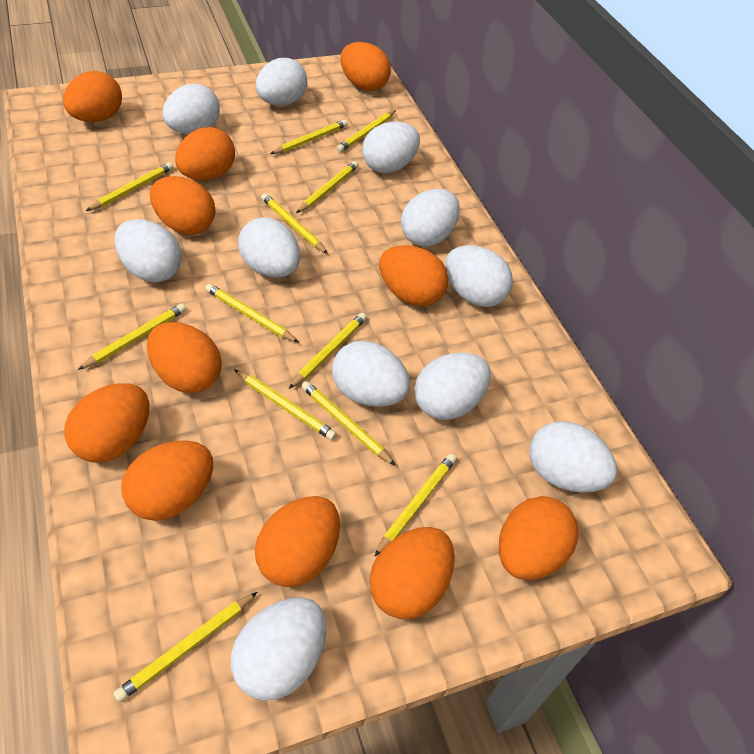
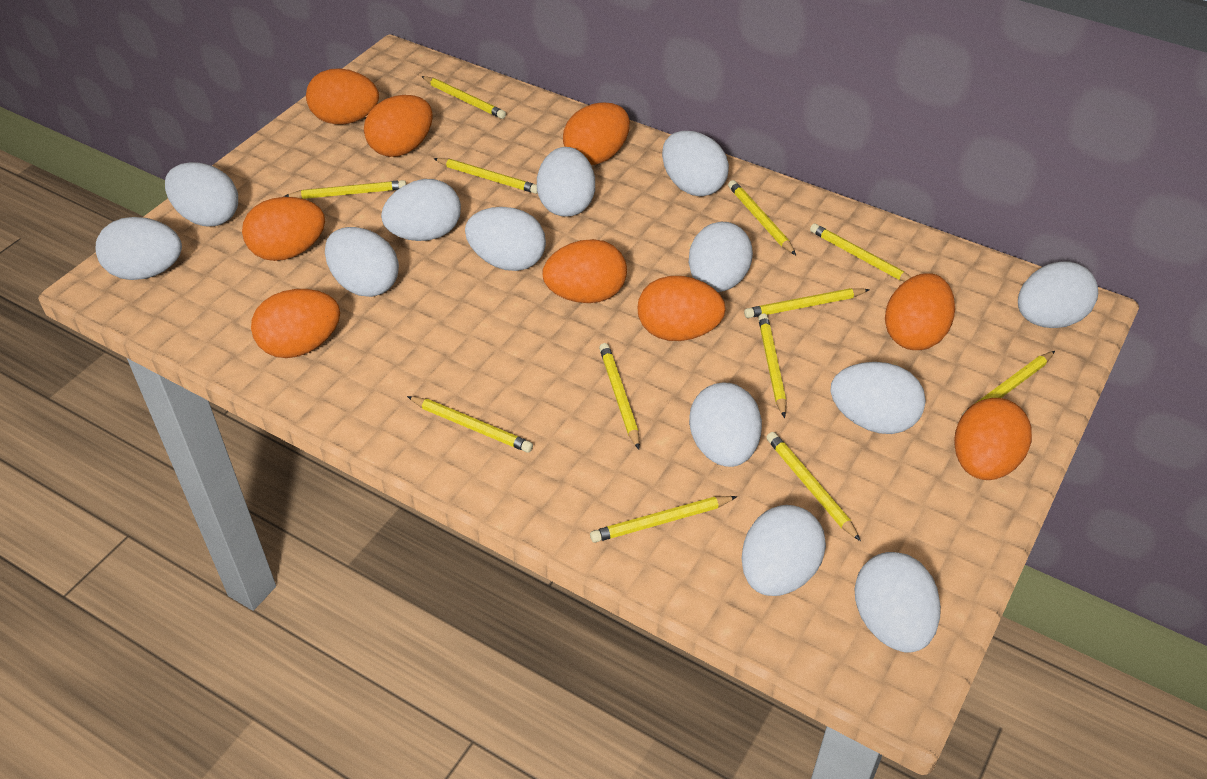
orange egg: [63,71,122,122] [64,383,149,462] [121,440,213,521] [147,322,222,393] [150,176,215,235] [175,127,235,180] [255,496,340,587] [340,42,391,91] [370,527,455,619] [379,245,449,306] [499,496,578,580] = 11 -> [242,197,325,261] [251,289,340,358] [306,68,379,125] [364,95,433,157] [543,239,627,303] [563,102,630,165] [638,276,726,341] [885,273,955,350] [954,398,1032,480] = 9
white egg: [114,219,182,282] [162,84,220,134] [231,597,326,700] [238,217,300,277] [256,58,307,106] [332,341,410,407] [362,122,420,173] [401,189,460,247] [414,352,491,420] [445,245,513,307] [529,421,617,493] = 11 -> [96,217,182,280] [165,162,238,227] [325,227,399,297] [381,179,461,241] [465,207,546,271] [537,147,595,217] [662,131,729,196] [689,222,753,292] [689,382,762,467] [741,505,826,596] [830,362,926,434] [855,552,941,653] [1018,261,1098,328] = 13

